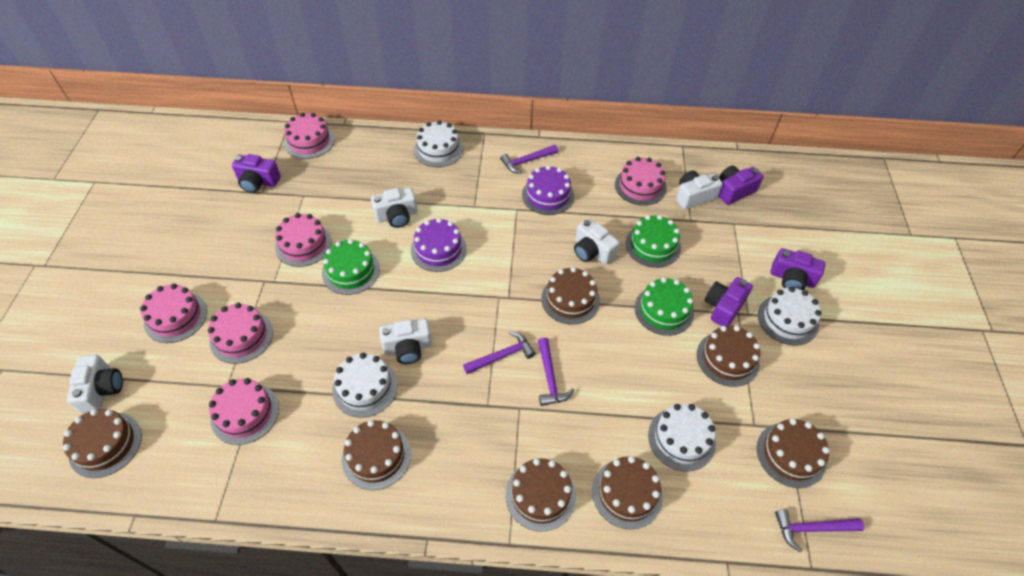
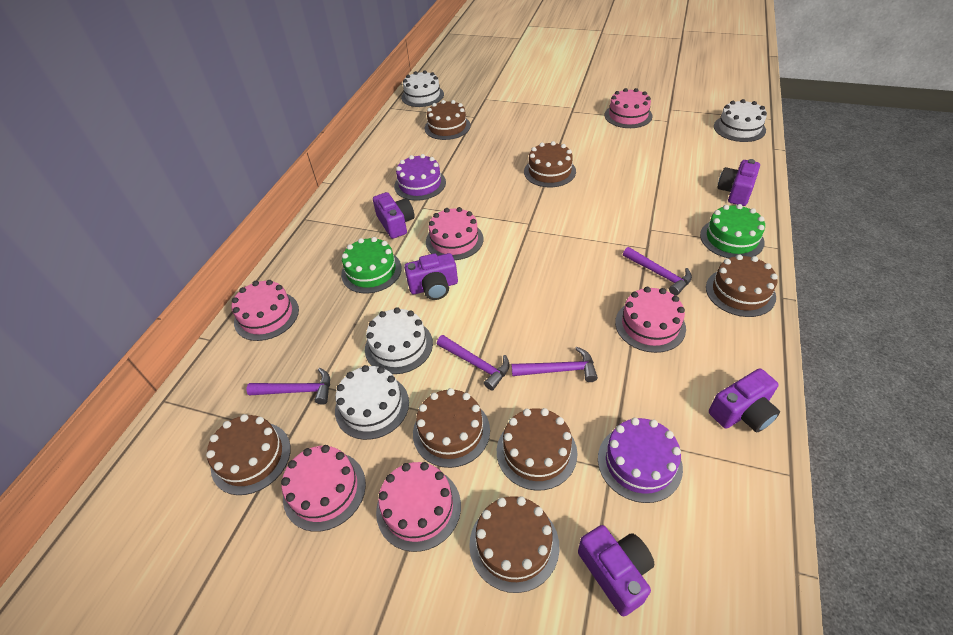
green cake: [322,239,380,295] [625,215,681,268] [635,277,694,336] = 3 -> [341,237,402,293] [700,204,765,258] = 2
purple camera: [232,154,281,193] [705,277,753,326] [718,166,764,205] [771,248,825,290] = 4 -> [373,192,415,239] [404,253,458,300] [578,525,654,616] [709,368,780,433] [717,159,760,206] = 5
white camera: [67,355,123,413] [371,187,417,228] [379,318,432,364] [574,218,620,265] [676,171,723,210] = 5 -> none = 0

